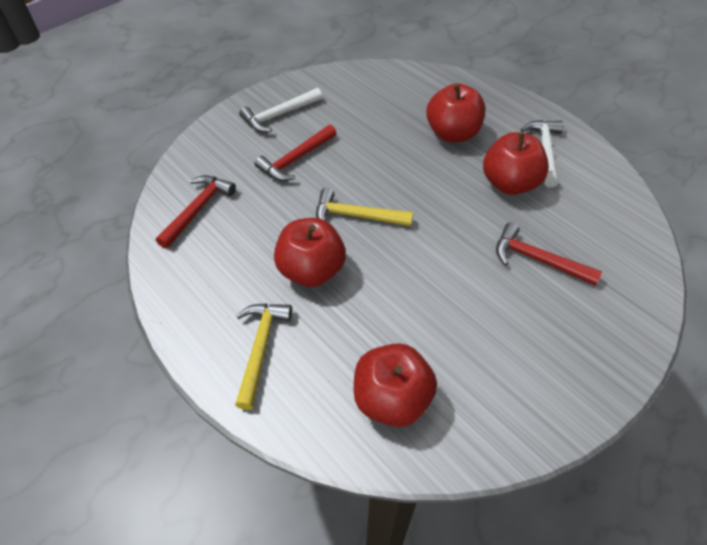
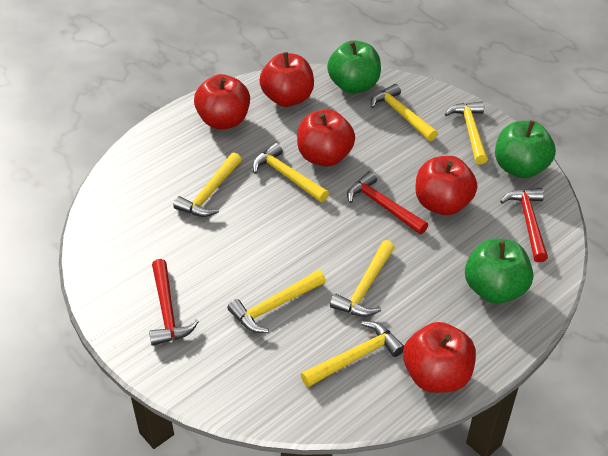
green apple: none = 0 -> [327,40,381,94] [465,238,533,304] [495,120,556,178] = 3
red apple: [274,218,346,287] [354,343,437,427] [426,83,485,142] [483,132,549,195] = 4 -> [194,74,250,129] [259,52,314,107] [297,109,355,167] [403,322,476,393] [415,156,477,215] = 5
white hammer: [239,88,323,132] [521,120,564,188] = 2 -> none = 0
yellow hammer: [235,304,292,410] [316,188,413,226] = 2 -> [173,153,242,217] [228,270,326,333] [252,143,329,202] [301,321,404,387] [330,240,395,317] [371,84,438,141] [445,101,488,164] = 7

